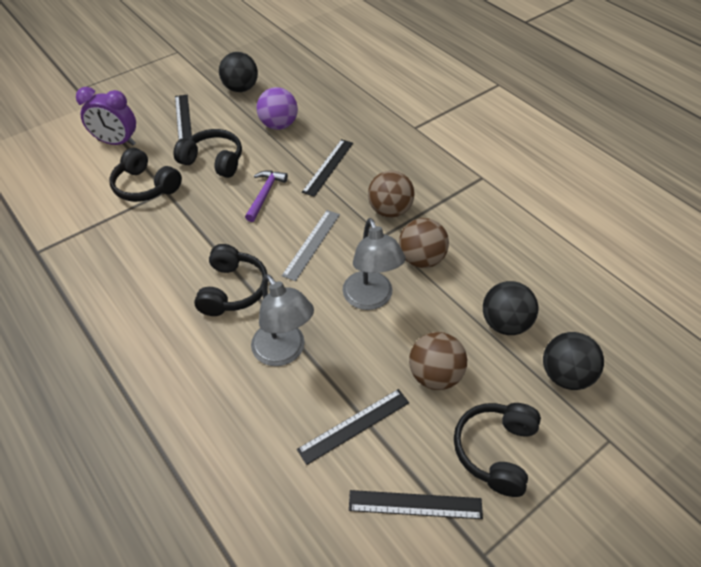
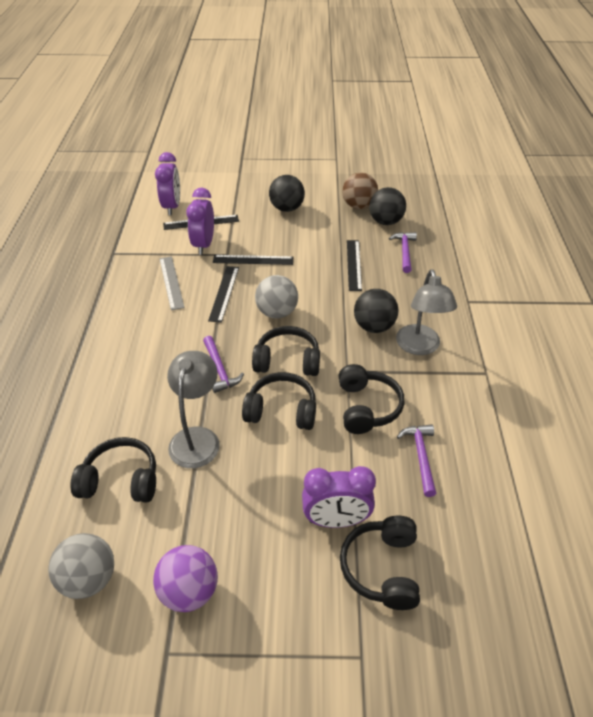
black headphones: [109,148,182,202] [174,129,242,178] [194,244,267,316] [454,403,541,497] = 4 -> [71,437,156,503] [242,372,316,430] [252,326,320,376] [338,364,404,434] [340,516,420,610] = 5
brown ball: [368,171,414,218] [399,218,449,268] [409,332,467,390] = 3 -> [342,172,378,209] = 1
grey ball: none = 0 -> [48,533,114,599] [255,275,298,318] = 2
purple clock: [76,87,136,145] = 1 -> [155,152,180,215] [186,188,214,255] [302,466,376,528] = 3
purple hammer: [245,171,288,222] = 1 -> [203,336,244,393] [389,232,417,273] [397,424,437,497] = 3

